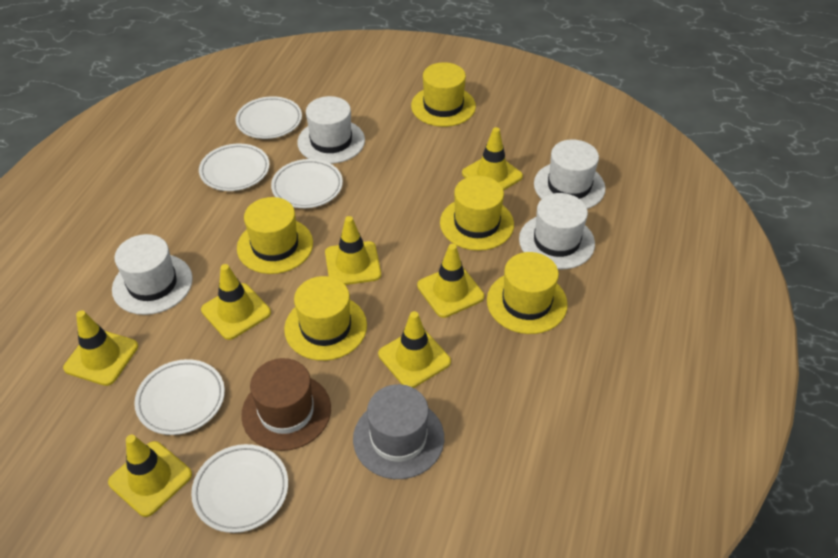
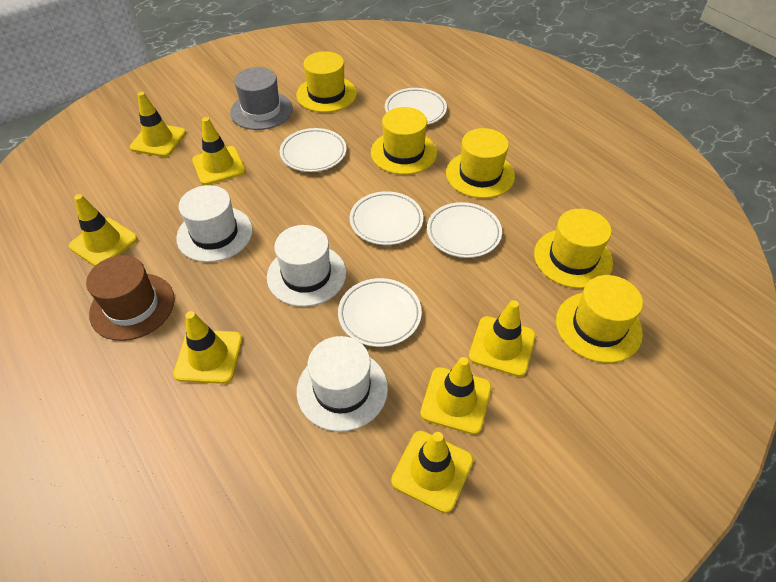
white hat: [112,234,193,315] [297,96,365,164] [519,193,595,270] [534,140,605,209] = 4 -> [176,185,253,262] [267,225,346,307] [297,336,388,432] = 3

